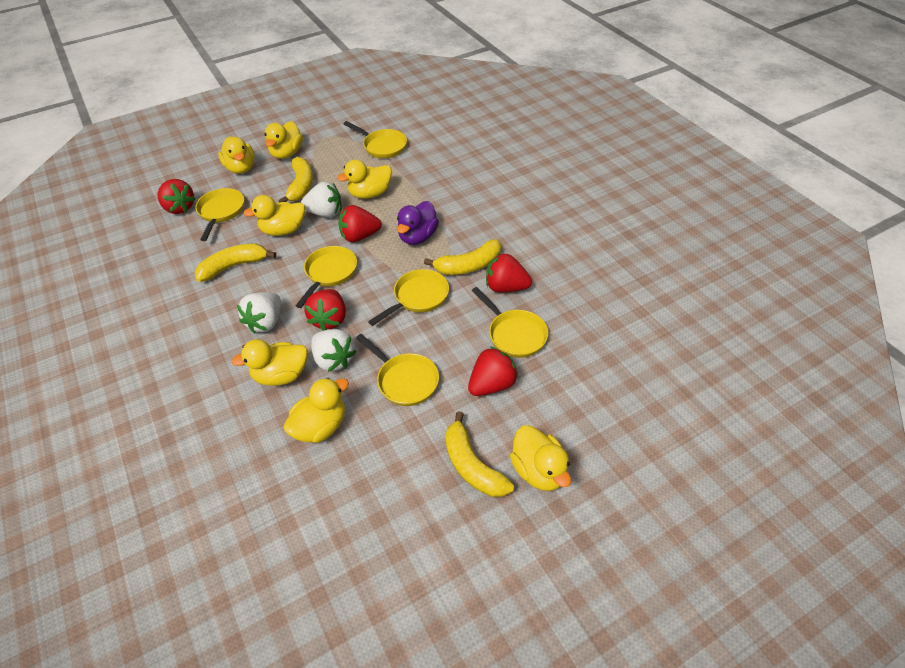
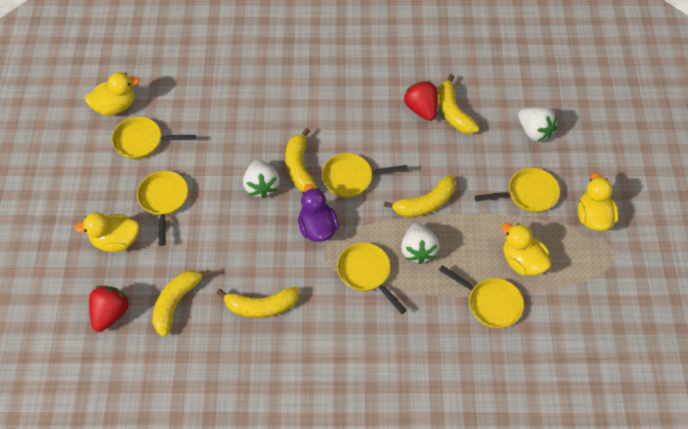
red strawberry: [158,179,195,214] [304,289,346,331] [338,205,382,242] [468,347,518,396] [486,253,532,292] = 5 -> [89,286,129,332] [403,81,438,121] = 2
yellow banana: [195,243,276,282] [279,157,313,203] [424,239,501,275] [445,411,514,497] = 4 -> [153,270,211,337] [217,287,300,318] [285,128,317,192] [384,175,455,217] [438,74,479,134] = 5
yellow duck: [218,137,255,174] [231,339,308,386] [243,195,305,236] [264,121,303,159] [283,378,349,443] [337,160,392,199] [510,425,571,491] = 7 -> [75,212,139,252] [85,72,140,116] [501,223,551,276] [578,173,619,231] = 4

